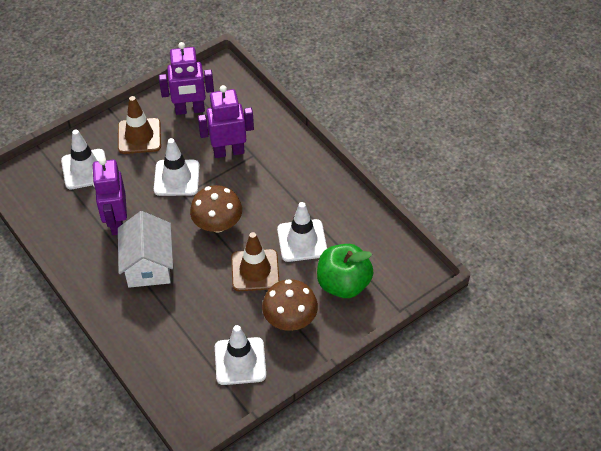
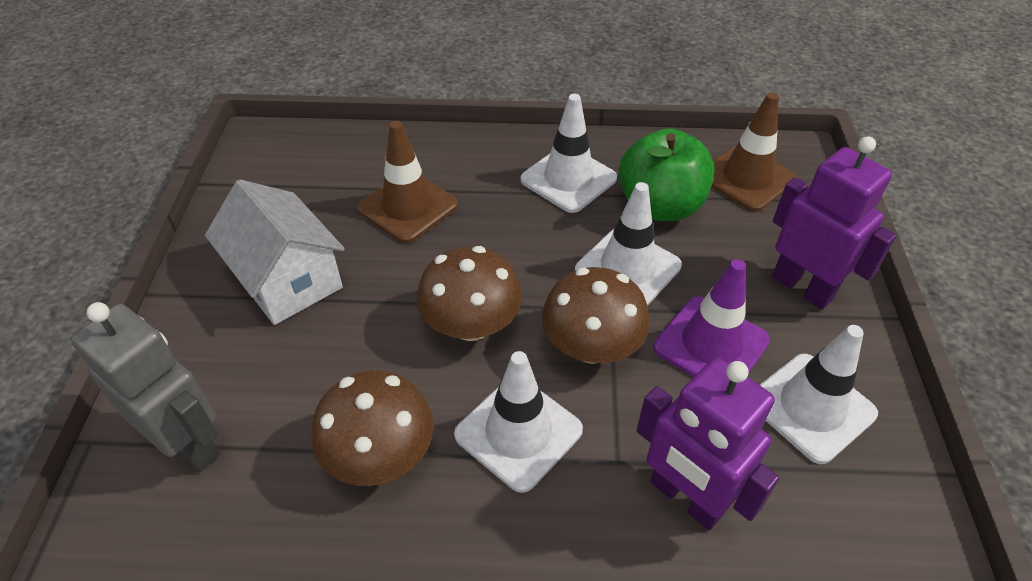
brown mushroom: [190,185,242,232] [262,279,318,331] = 2 -> [312,370,434,486] [417,246,522,341] [542,267,650,364] = 3
grey robot: none = 0 -> [71,302,220,472] = 1
purple robot: [92,158,127,235] [159,42,214,115] [198,85,254,158] = 3 -> [636,357,779,530] [772,136,897,310] = 2
purple traffic cone: none = 0 -> [654,259,770,377] = 1

